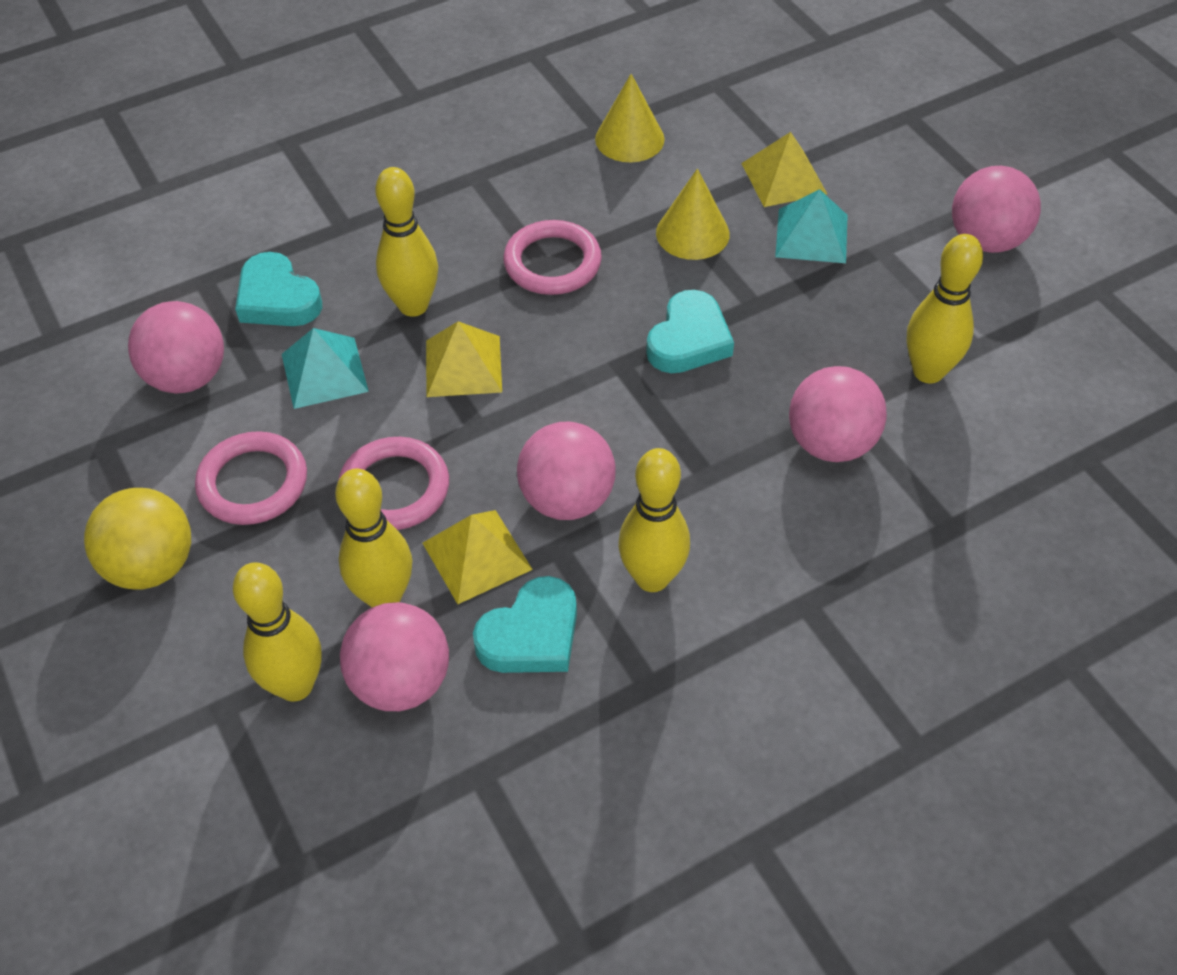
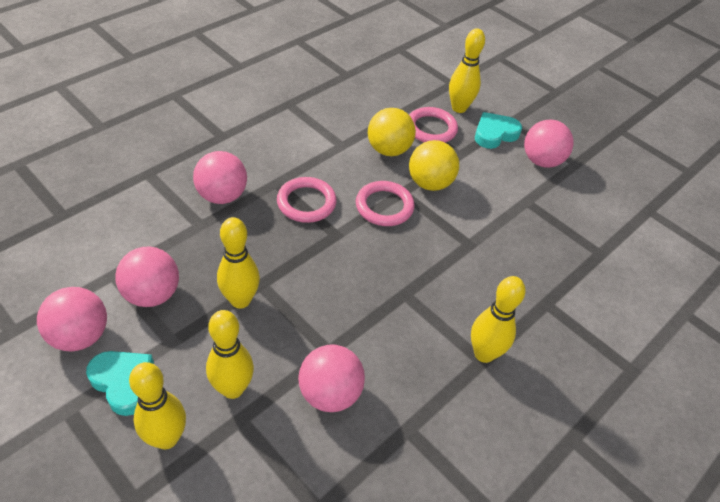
turquoise heart: [235,252,322,326] [473,576,577,673] [646,290,734,373] = 3 -> [86,351,154,416] [475,112,522,149] = 2
turquoise pyramid: [282,328,369,409] [775,189,848,263] = 2 -> none = 0
yellow ball: [84,488,191,590] = 1 -> [368,108,416,156] [409,140,459,191] = 2
yellow cone: [595,74,664,162] [656,169,730,260] = 2 -> none = 0
yellow pyramid: [423,510,533,604] [426,321,502,397] [741,132,827,207] = 3 -> none = 0

